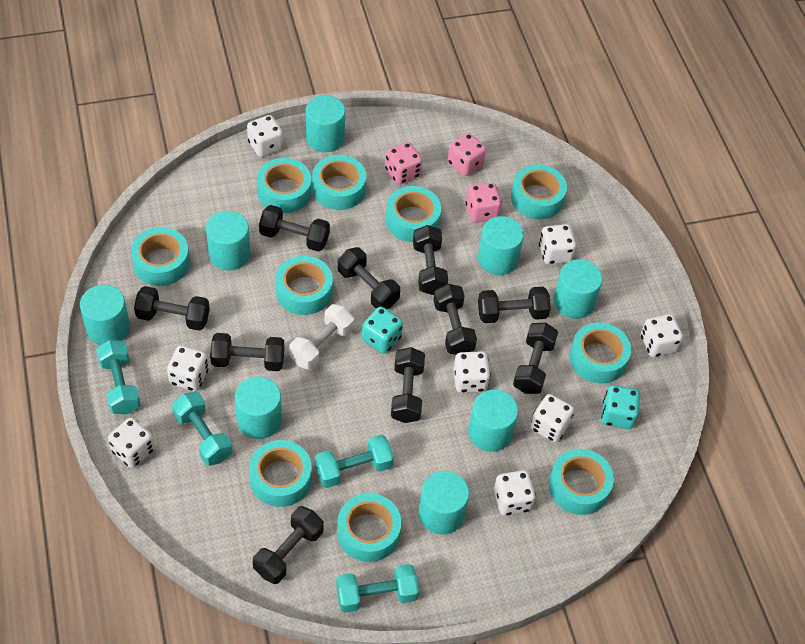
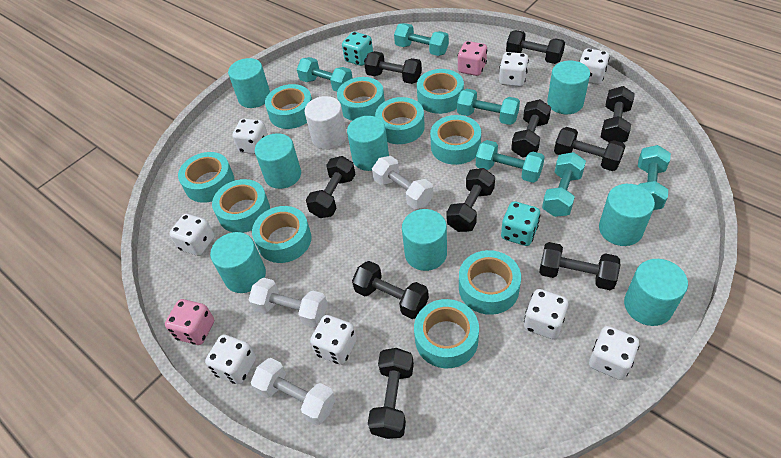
pink dice: [385,142,422,184] [448,133,486,176] [466,183,502,223] = 3 -> [165,299,214,345] [458,41,487,76] = 2
turquoise dumbbell: [96,340,141,414] [172,392,233,466] [315,435,394,488] [336,564,419,613] = 4 -> [297,57,353,92] [394,23,449,56] [457,89,520,125] [476,140,545,183] [542,152,586,217] [638,145,671,210] = 6
white cylinder: none = 0 -> [305,96,347,150] = 1
white dumbbell: [289,304,354,370] = 1 -> [249,278,328,328] [251,358,336,425] [372,156,434,209] = 3

